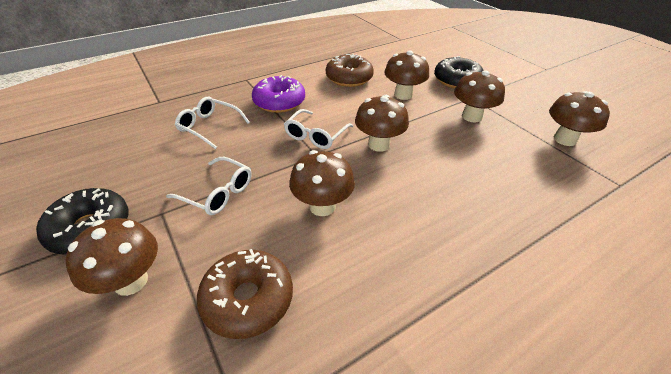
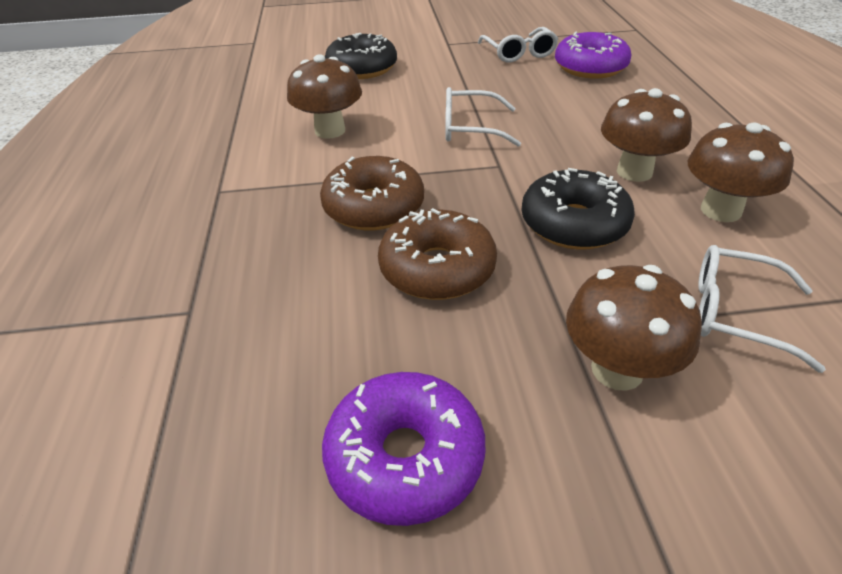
brown mushroom: [65,218,158,296] [289,150,355,216] [355,95,409,152] [384,51,429,100] [454,70,505,123] [549,91,610,146] = 6 -> [287,54,362,139] [566,265,702,391] [601,88,692,182] [688,122,794,222] = 4
purple donut: [252,75,305,113] = 1 -> [322,372,485,526] [555,31,631,79] = 2

